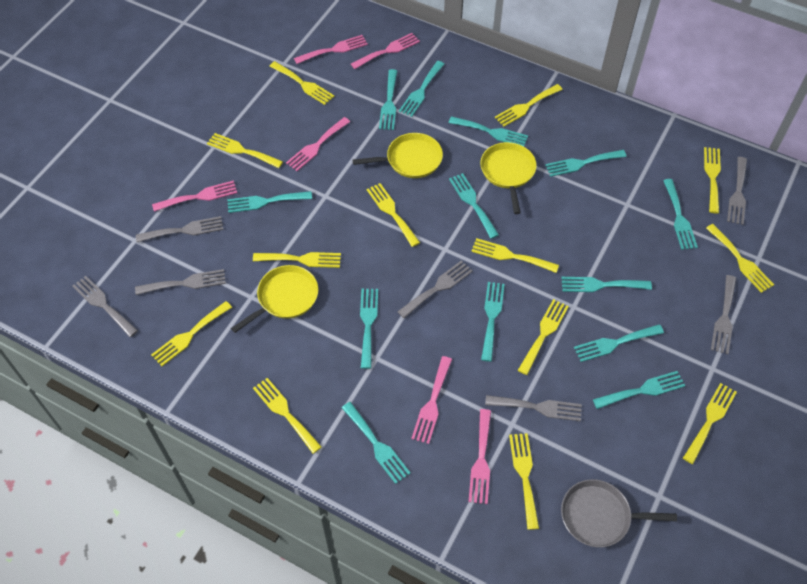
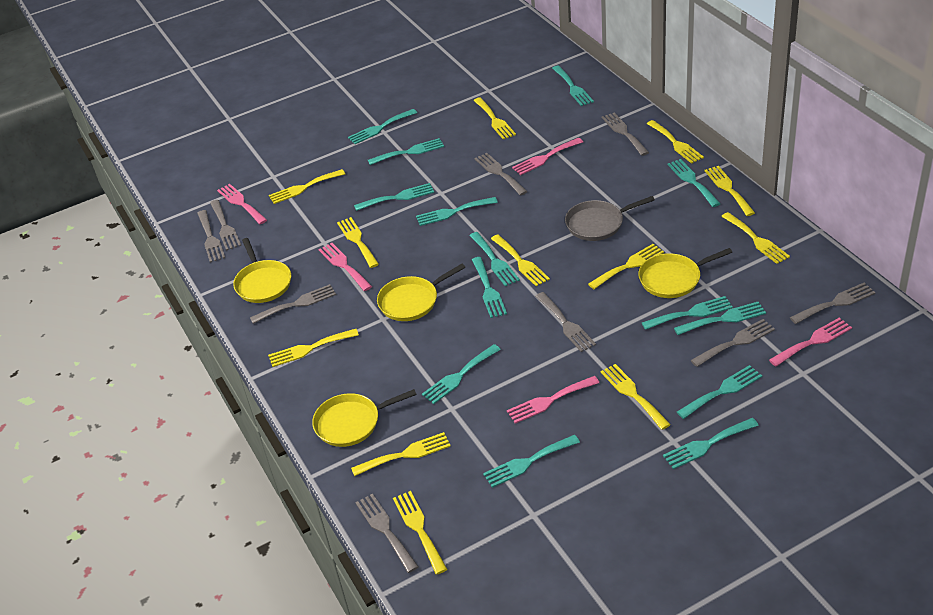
grey fork: [72,276,138,337] [135,269,226,295] [136,216,223,242] [397,260,473,318] [485,395,582,421] [711,275,736,354] [727,157,747,225] = 7 -> [197,210,225,263] [210,200,241,251] [250,284,336,324] [355,493,419,573] [474,153,528,196] [535,292,596,352] [602,113,649,156] [691,319,775,367] [790,283,876,324] = 9
pink fork: [152,181,237,212] [286,117,350,171] [294,35,368,64] [351,33,420,69] [411,356,452,444] [468,409,491,504] = 6 -> [217,184,267,224] [319,243,372,291] [507,376,599,424] [512,138,583,175] [769,318,852,366] = 5
turquoise fork: [227,191,312,213] [342,402,411,484] [360,289,378,369] [379,69,397,130] [399,61,444,117] [449,116,528,146] [449,173,499,239] [481,282,505,362] [545,150,626,177] [561,277,652,292] [574,324,664,362] [593,371,685,409] [663,179,698,250] = 13 -> [348,109,417,144] [354,183,434,211] [368,138,444,165] [416,197,498,226] [422,344,501,404] [469,232,520,286] [472,257,507,318] [483,435,580,488] [552,66,594,106] [642,296,733,330] [663,418,759,469] [667,159,721,207] [674,302,766,335] [677,365,762,419] = 14
yellow fork: [151,301,232,366] [207,133,283,168] [253,252,341,268] [253,378,322,454] [269,61,334,105] [367,183,420,247] [471,238,559,273] [495,84,563,127] [509,433,539,530] [518,299,569,375] [683,383,737,464] [704,147,721,213] [706,224,774,293] = 13 -> [268,329,359,367] [269,169,345,204] [337,217,379,268] [351,432,450,476] [393,491,447,574] [473,97,516,140] [491,235,550,286] [588,244,664,289] [600,364,671,430] [647,120,704,164] [705,166,755,216] [721,212,790,264] = 12
yellow pan: [231,265,318,333] [353,133,443,178] [480,142,537,214] = 3 -> [233,238,291,303] [312,389,417,447] [377,264,465,321] [638,248,732,298] = 4

